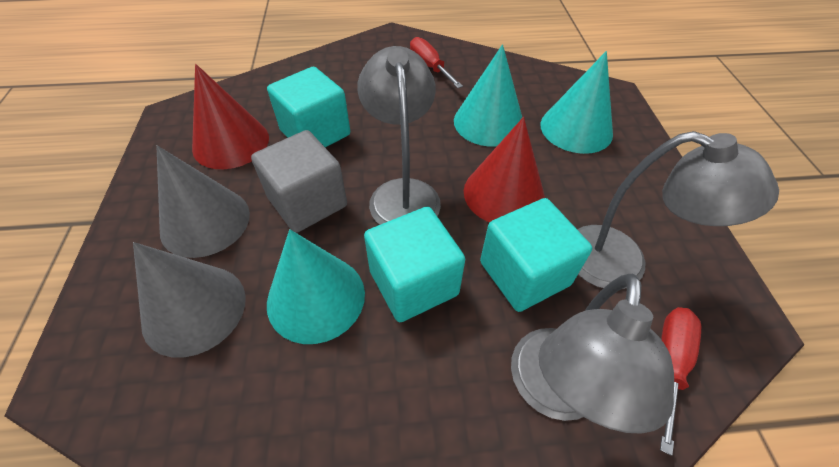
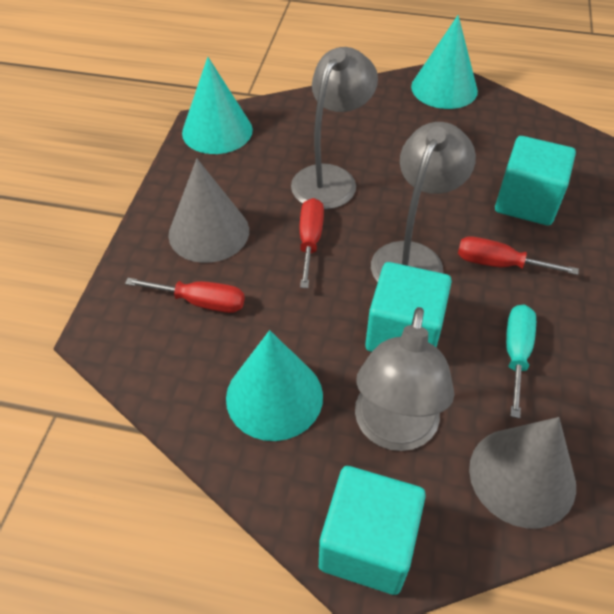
grey cube: [251,130,347,233] = 1 -> none = 0
red cone: [192,64,269,169] [464,117,545,222] = 2 -> none = 0
red screwdriver: [410,37,463,88] [660,307,701,456] = 2 -> [125,278,245,313] [300,198,324,288] [458,236,579,275] = 3
turquoise screwdriver: none = 0 -> [506,304,536,419] = 1

